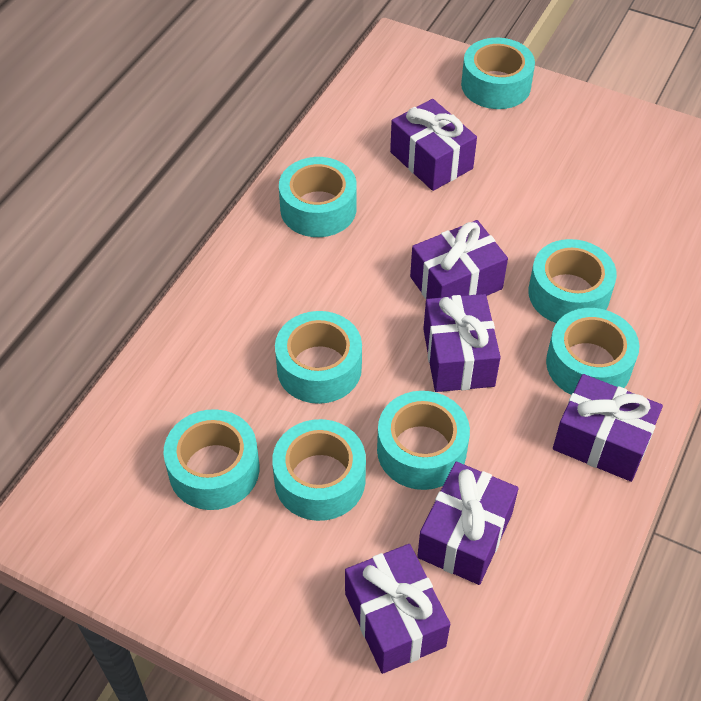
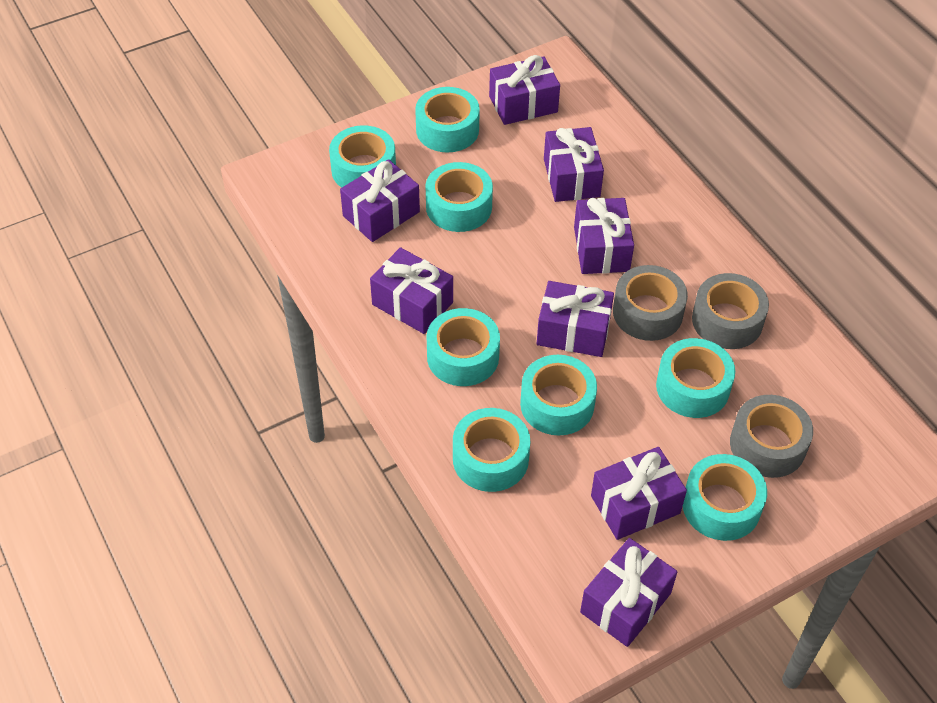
grey tape: none = 0 -> [613,265,688,341] [692,273,769,349] [730,395,813,478] = 3
purple gift: [345,544,450,674] [390,99,477,191] [410,220,508,299] [417,462,519,585] [423,294,501,392] [553,374,663,482] = 6 -> [340,159,420,242] [370,247,453,334] [489,55,560,125] [537,281,614,357] [544,127,604,202] [574,198,634,274] [580,538,677,647] [591,447,687,540] = 8

